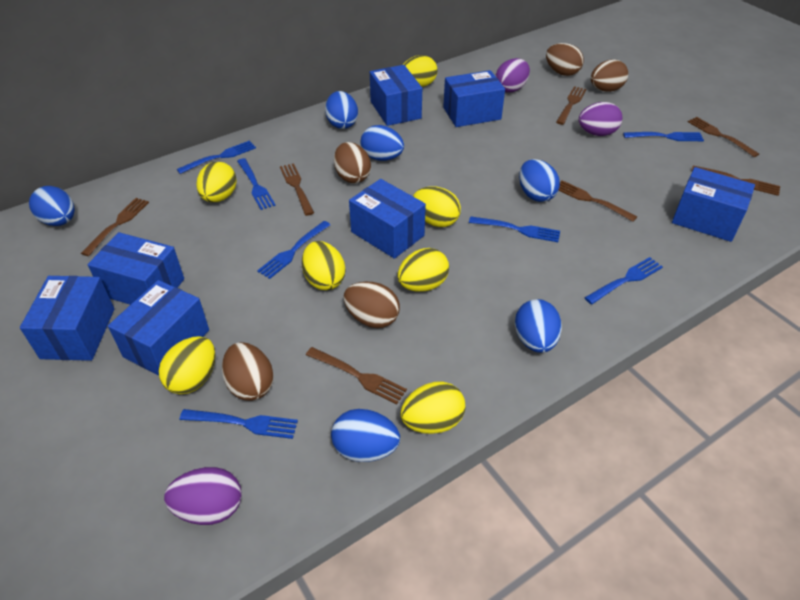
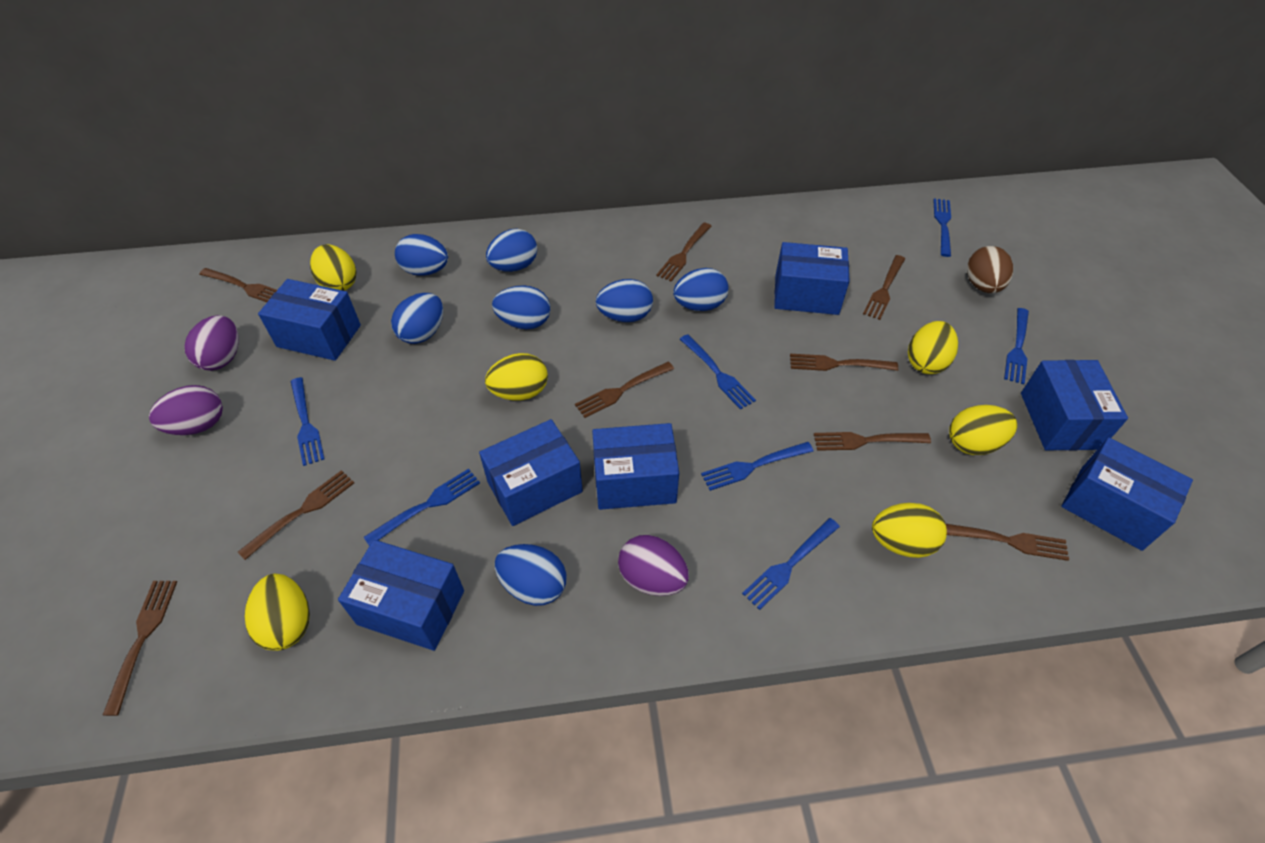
blue egg: [29,186,75,226] [325,91,358,129] [331,409,400,462] [361,125,404,161] [515,299,562,353] [519,159,560,202] = 6 -> [391,293,443,344] [395,234,448,276] [486,229,537,272] [492,285,550,329] [495,544,566,606] [596,279,653,322] [673,268,728,311] = 7
brown egg: [222,342,274,401] [334,142,371,183] [344,282,400,328] [546,43,584,76] [591,59,628,92] = 5 -> [967,246,1013,293] = 1
brown fork: [81,198,149,256] [280,163,314,216] [306,347,407,405] [556,86,586,125] [558,180,637,222] [688,117,759,157] [691,166,780,196] = 7 -> [103,581,177,716] [199,268,277,302] [238,470,354,560] [575,361,674,418] [656,223,711,282] [790,354,898,371] [814,432,931,451] [863,255,905,320] [946,524,1069,561] = 9
yellow egg: [158,336,215,394] [196,162,237,202] [302,241,345,290] [397,248,449,292] [400,381,465,434] [403,55,438,87] [413,186,461,227] = 7 -> [244,574,310,651] [310,244,356,291] [485,353,548,400] [872,503,947,558] [908,321,958,374] [949,405,1017,455] = 6

